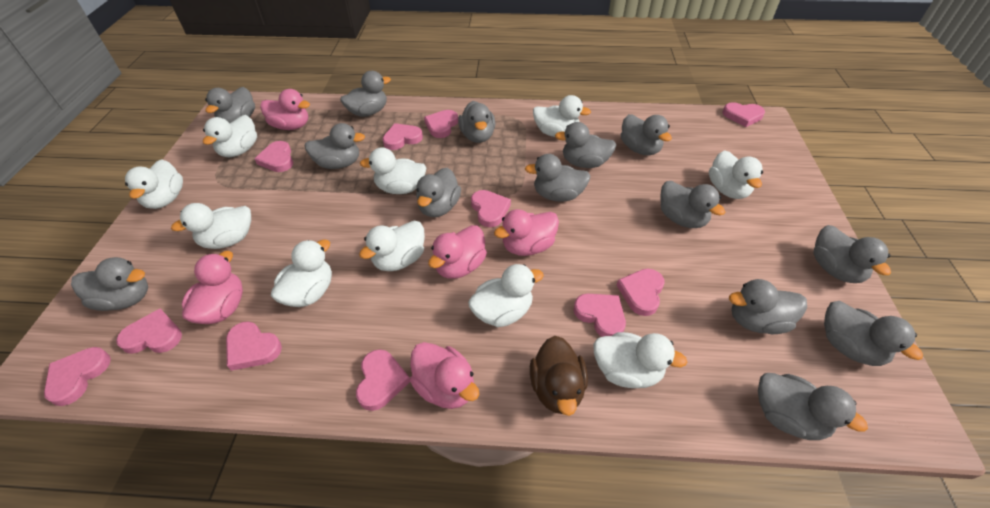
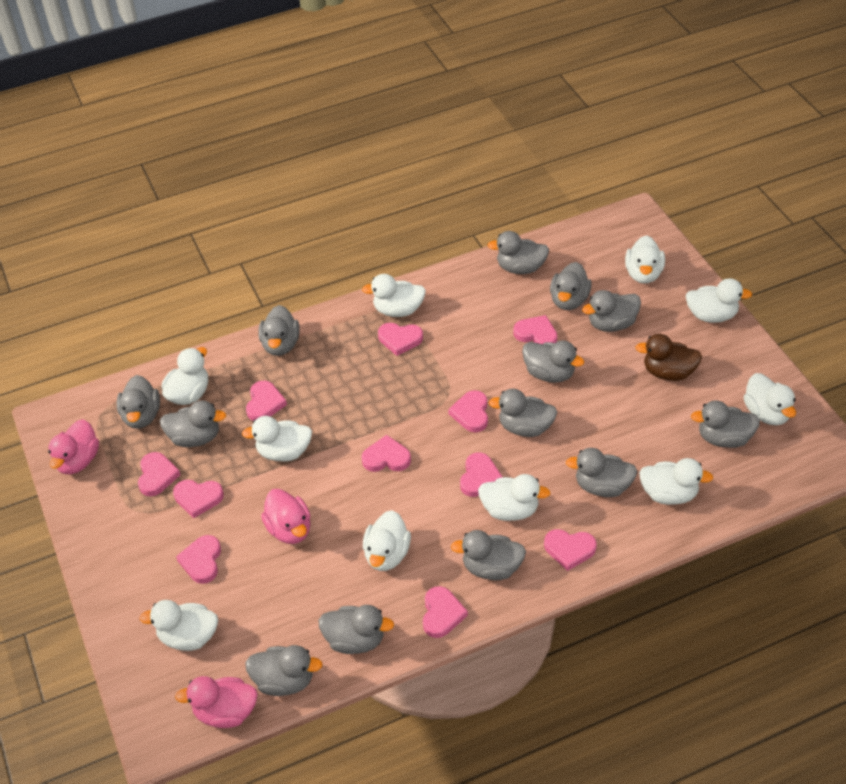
grey duck: [71,257,148,311] [205,87,255,123] [305,123,365,169] [340,71,391,117] [416,168,461,217] [458,101,495,143] [525,154,591,202] [555,122,616,168] [621,114,672,155] [660,181,725,228] [729,279,807,334] [758,373,868,440] [813,225,891,283] [824,301,923,366] = 14 -> [117,375,160,429] [160,400,226,447] [245,645,323,696] [258,305,300,356] [318,605,394,654] [451,530,526,580] [487,231,549,274] [488,389,557,437] [522,341,584,383] [550,262,592,310] [566,448,637,497] [582,290,641,332] [691,400,760,448] = 13
pink duck: [182,251,243,324] [260,89,310,130] [410,342,479,409] [428,225,487,279] [494,209,559,256] = 5 -> [48,419,99,474] [175,676,258,728] [261,489,310,544] = 3

